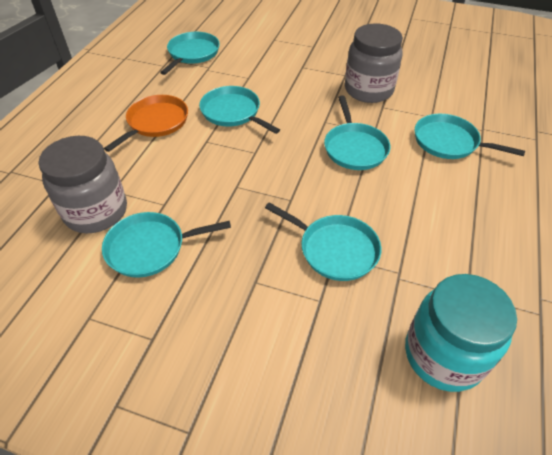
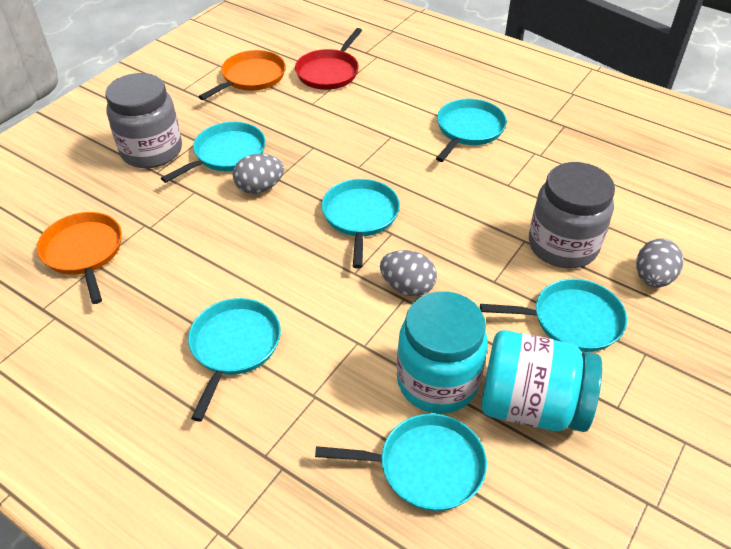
grey egg: none = 0 -> [233,154,284,194] [380,250,437,297] [636,239,683,288] = 3
orange pan: [104,95,188,152] = 1 -> [37,212,122,304] [198,50,286,100] = 2
red pan: none = 0 -> [295,28,362,90] = 1
turquoise jar: [405,274,517,392] = 1 -> [397,291,488,414] [481,330,602,432] = 2

